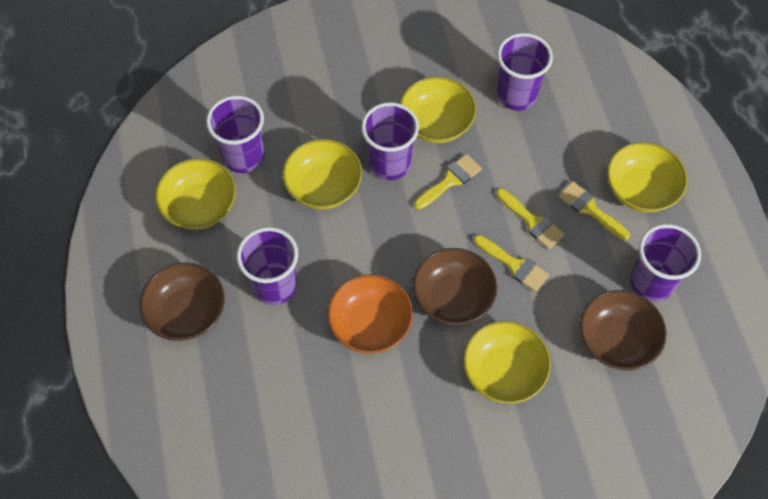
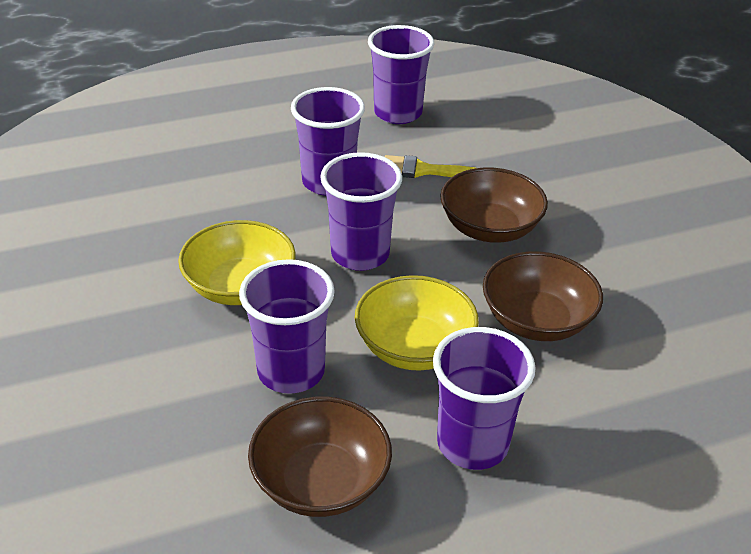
orange bowl: [327,274,413,354] = 1 -> none = 0
yellow bowl: [155,158,236,230] [283,139,362,209] [400,76,476,143] [463,321,551,404] [607,142,687,212] = 5 -> [178,220,296,305] [355,275,479,371] = 2
yellow brush: [414,154,482,210] [474,235,549,292] [496,188,565,249] [558,181,630,240] = 4 -> [385,155,475,178] = 1

